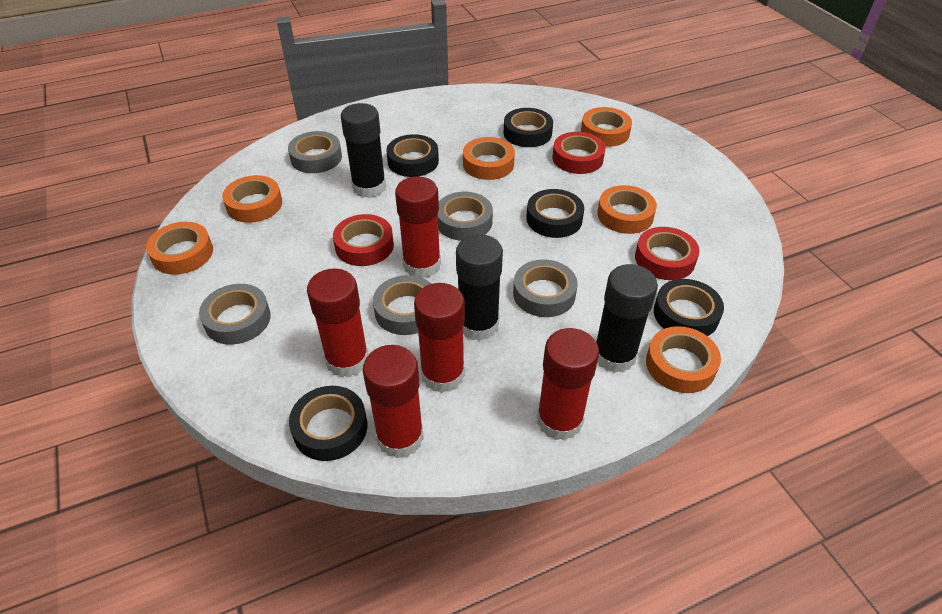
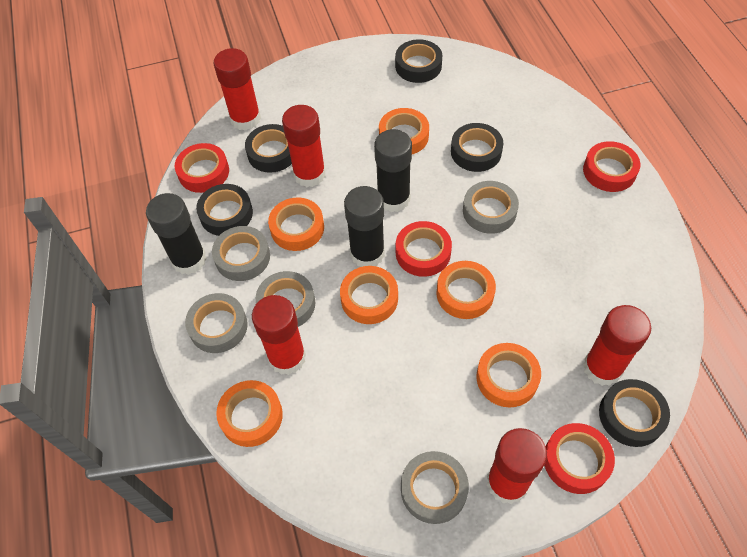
red tape: [333,214,394,266] [552,132,606,174] [635,227,700,280] = 3 -> [175,143,229,193] [396,221,452,277] [544,423,615,494] [583,141,640,192] = 4

